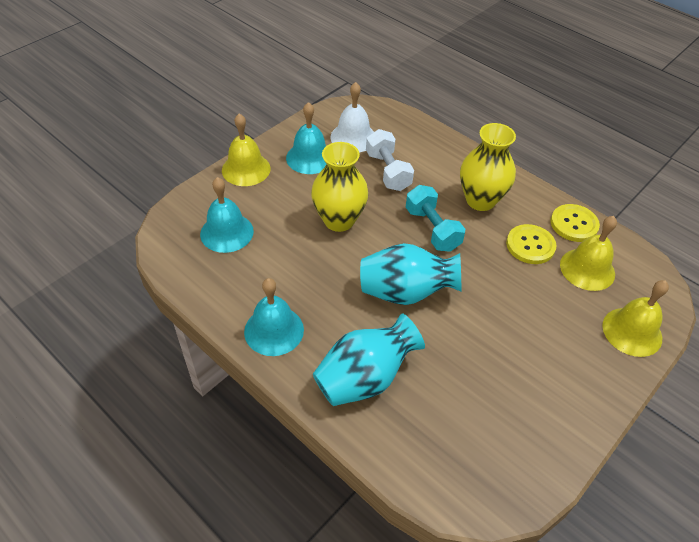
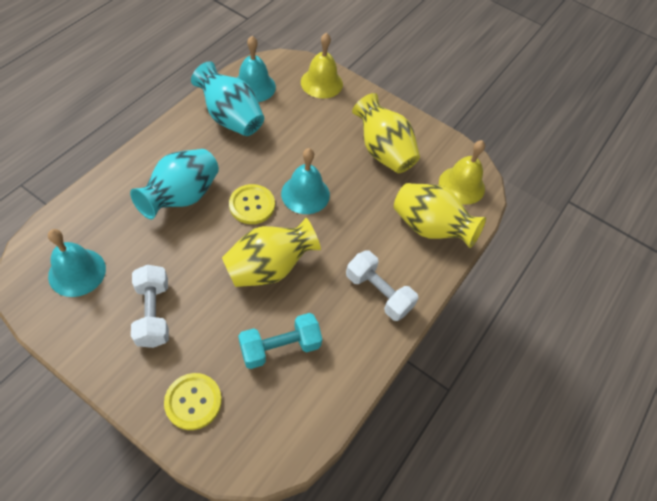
white bell: [330,82,374,152] = 1 -> none = 0
white dumbbell: [366,129,414,191] = 1 -> [131,265,169,348] [346,250,419,321] = 2
yellow bell: [222,114,271,186] [560,216,617,291] [602,280,669,357] = 3 -> [301,33,343,98] [439,140,485,205] = 2
yellow vase: [311,142,368,232] [460,123,516,211] = 2 -> [222,218,321,287] [352,93,420,173] [394,183,486,248] = 3

